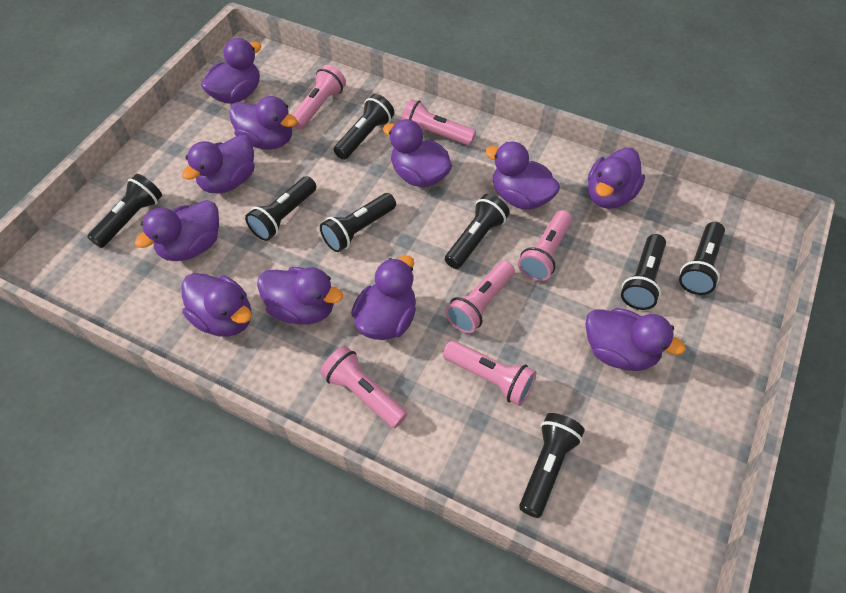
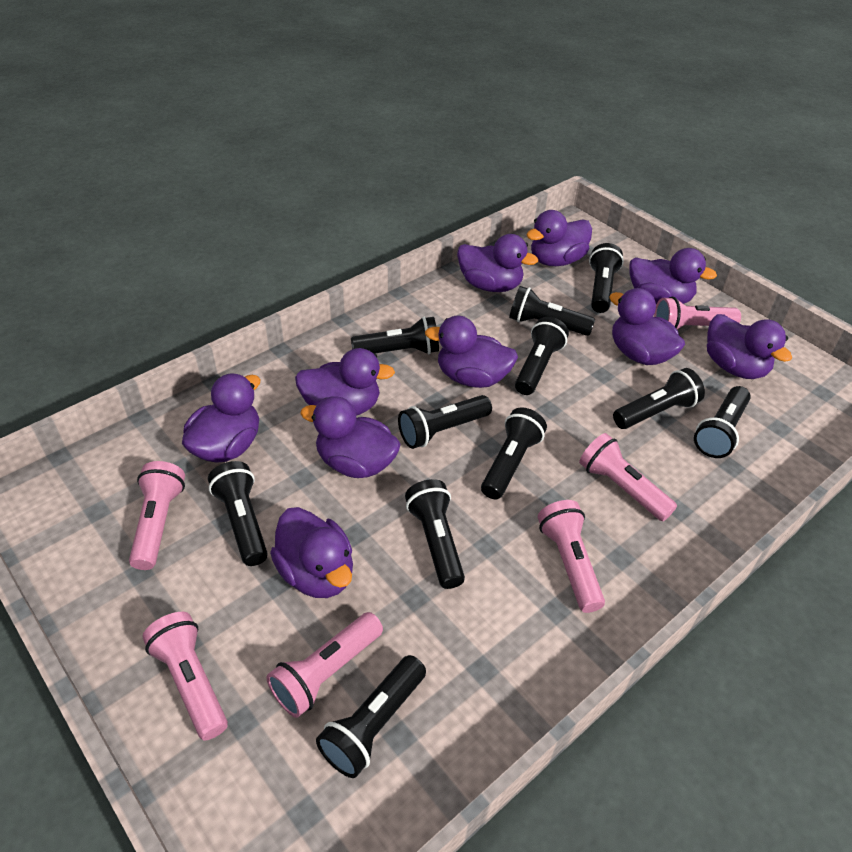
black flashlight: [87,174,162,248] [245,176,316,241] [320,193,396,252] [334,94,394,160] [445,194,510,269] [519,413,585,518] [621,234,666,310] [679,222,725,295] = 8 -> [208,461,268,566] [316,655,426,778] [351,317,439,354] [398,395,492,449] [405,479,465,589] [481,407,547,499] [509,286,595,336] [515,317,569,395] [589,243,624,313] [613,368,705,429] [694,386,751,458] = 11
purple duck: [134,200,219,261] [182,135,255,193] [182,273,252,337] [201,38,261,104] [229,96,297,150] [257,267,343,325] [351,255,416,340] [383,119,452,187] [485,142,560,210] [586,308,685,371] [588,148,645,209] = 11 -> [182,373,260,463] [270,507,353,598] [295,348,395,416] [300,396,401,478] [425,315,518,388] [457,234,538,292] [526,210,592,266] [609,288,685,365] [629,248,717,305] [707,314,792,379] = 10

